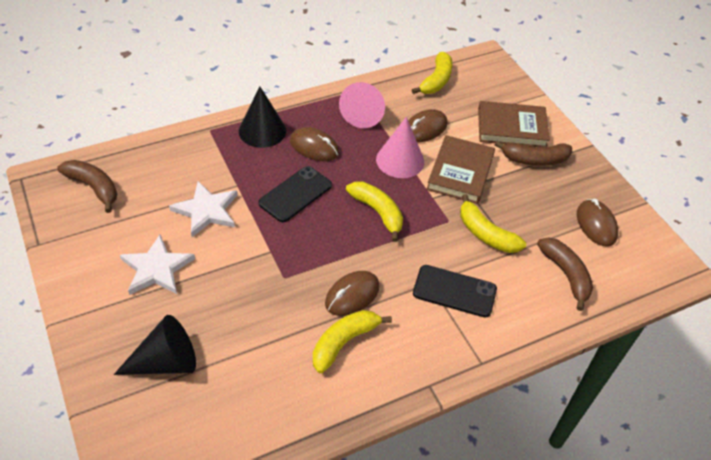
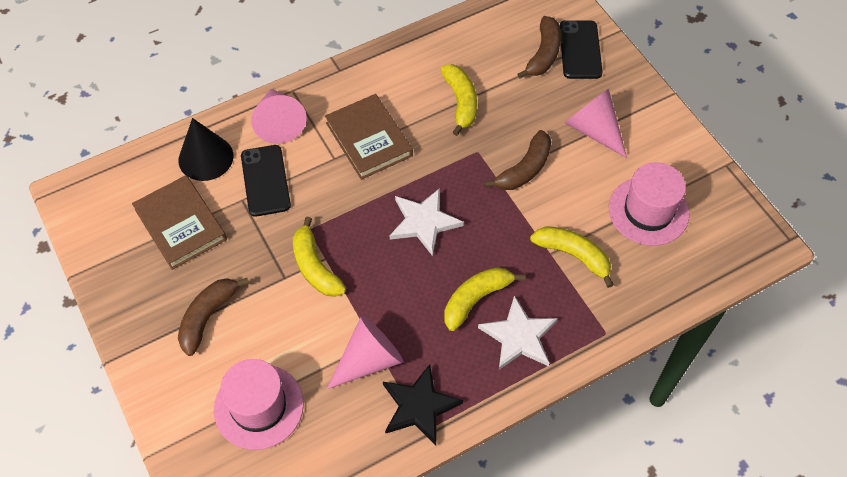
black cone: [114,315,196,375] [239,87,286,148] = 2 -> [178,118,233,181] = 1
black star: none = 0 -> [383,364,463,445] = 1
brown mouse: [290,127,339,161] [325,271,380,316] [408,109,448,142] [577,199,618,246] = 4 -> none = 0
pink cone: [339,82,385,128] [376,117,424,178] = 2 -> [251,89,307,144] [327,316,403,389] [565,89,627,158] = 3
pink hat: none = 0 -> [214,359,304,450] [609,162,689,246] = 2

